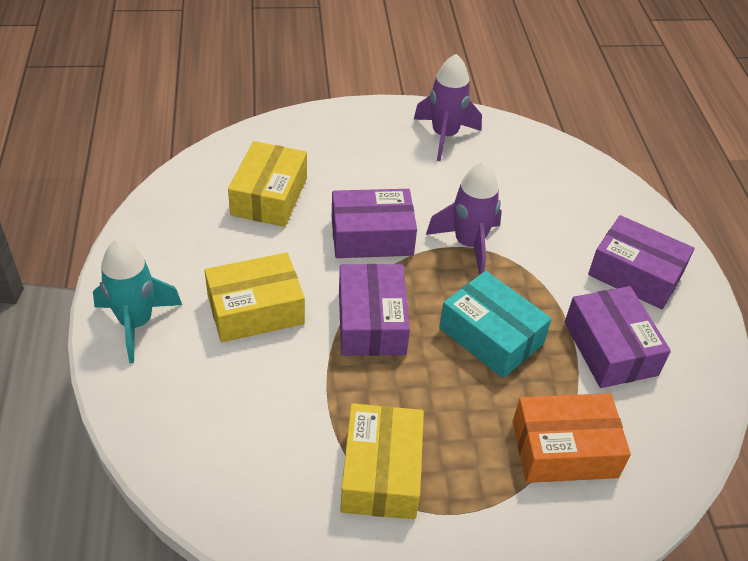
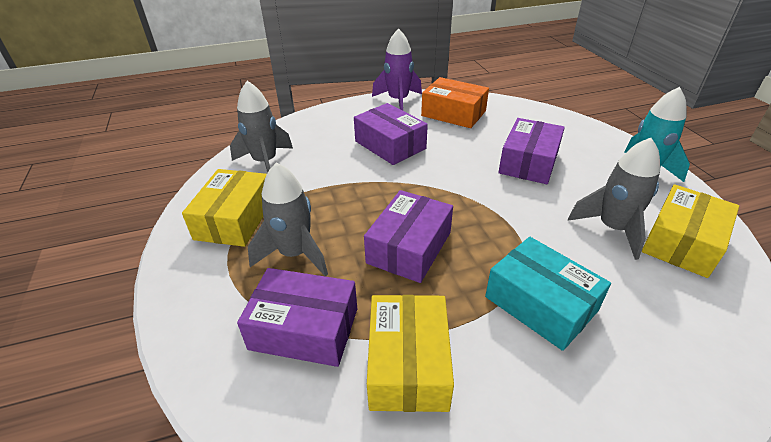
grey rocket: none = 0 -> [230,81,293,173] [248,163,328,277] [568,138,660,260] = 3
purple rocket: [414,54,482,161] [426,161,502,275] = 2 -> [372,28,422,111] = 1

